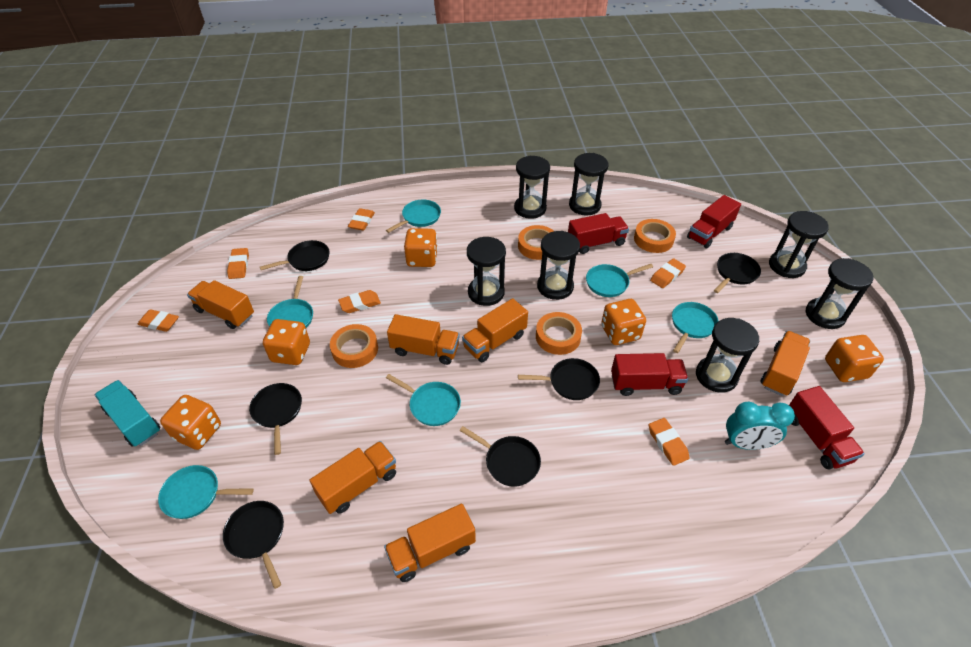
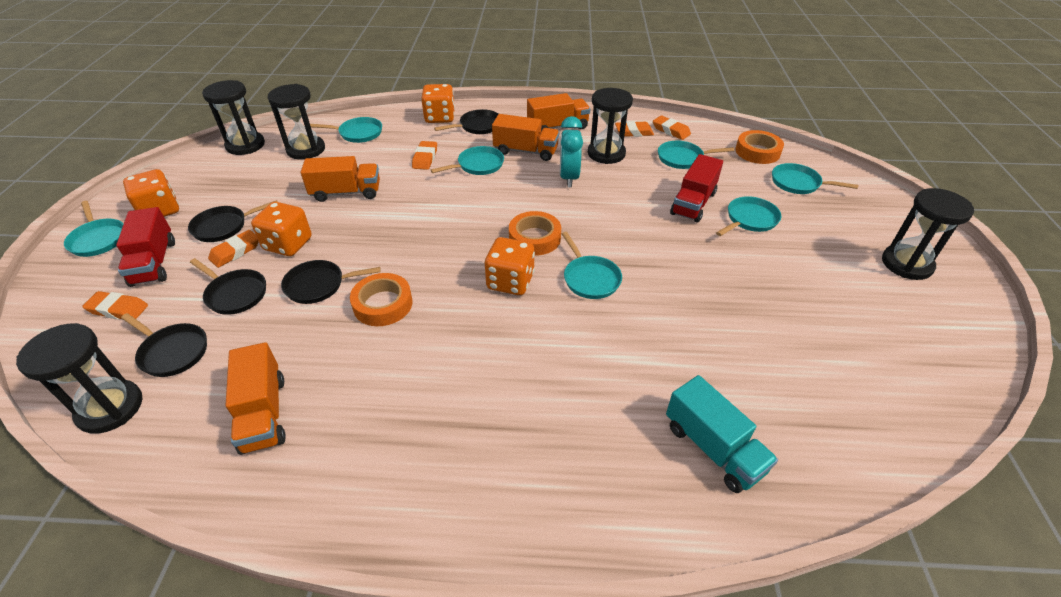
black hourglass: [467,237,506,306] [514,156,550,219] [537,231,580,300] [569,153,608,216] [696,318,759,393] [769,211,829,278] [806,258,874,329] = 7 -> [16,323,142,434] [202,80,265,155] [268,84,325,160] [588,88,633,164] [882,188,974,280] = 5
black pan: [223,501,284,589] [249,383,302,455] [260,240,330,271] [459,426,541,487] [518,358,600,400] [714,253,761,293] = 6 -> [121,313,207,377] [188,200,278,242] [190,258,266,315] [281,260,381,304] [434,109,498,134] = 5
orange dice: [160,395,221,450] [263,319,310,365] [404,228,438,267] [601,299,646,345] [825,335,884,382] = 5 -> [123,169,179,217] [251,202,312,256] [421,84,455,123] [485,237,535,295] = 4
orange eraser: [138,309,179,332] [227,248,249,279] [338,290,381,313] [348,208,375,230] [649,418,689,466] [650,258,686,288] = 6 -> [82,291,148,319] [208,230,259,268] [412,141,437,170] [615,121,654,137] [653,116,691,140] = 5
orange tape: [330,324,378,368] [518,225,554,260] [536,312,582,355] [634,219,676,253] = 4 -> [350,273,413,326] [509,211,561,256] [735,130,784,164] = 3
orange truck: [187,280,254,329] [309,441,396,514] [384,504,476,582] [387,314,460,365] [462,298,528,362] [760,331,810,396] = 6 -> [226,342,286,455] [301,156,380,202] [492,114,559,161] [527,93,590,131] = 4
red truck: [568,213,629,254] [611,353,688,396] [687,195,741,248] [789,386,865,469] = 4 -> [116,207,175,287] [670,154,723,222] = 2
turquoise pan: [158,465,254,519] [267,276,313,328] [386,200,441,233] [386,374,461,426] [586,264,653,297] [672,302,719,353] = 6 -> [64,201,123,257] [310,117,382,143] [431,146,504,175] [562,232,622,299] [658,141,734,169] [716,196,781,236] [772,163,858,194] = 7

